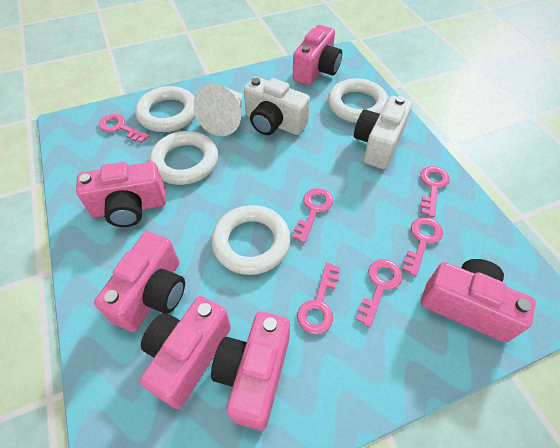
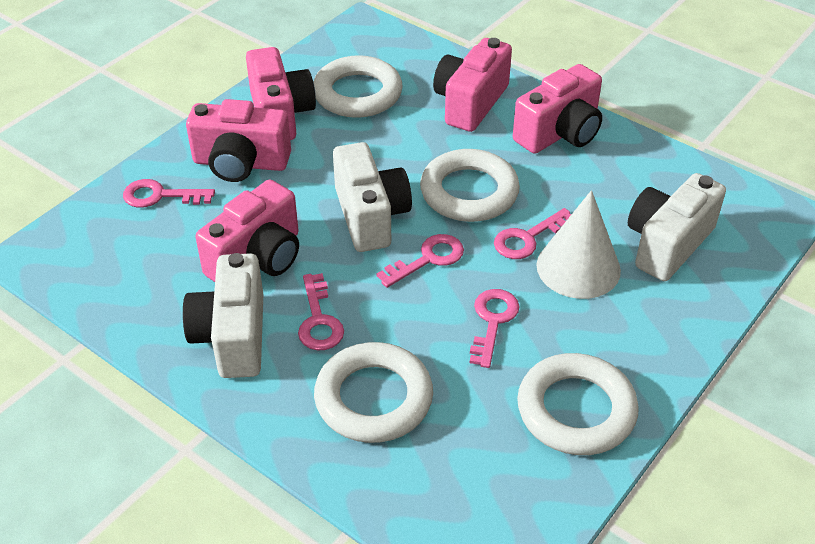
pink camera: [76,162,166,227] [94,231,185,332] [140,296,231,409] [211,312,290,430] [293,25,342,86] [421,259,536,343] = 6 -> [186,99,291,182] [195,180,299,282] [246,47,316,140] [433,38,512,132] [513,64,602,154] = 5
pink key: [99,114,150,143] [292,188,333,243] [297,262,340,334] [356,259,402,328] [402,217,443,277] [420,166,450,217] = 6 -> [123,179,215,208] [298,273,344,350] [377,234,464,288] [470,289,520,368] [494,208,571,259] = 5
white camera: [244,77,310,135] [354,96,412,169] = 2 -> [183,253,263,378] [333,142,412,252] [628,173,726,281] = 3

